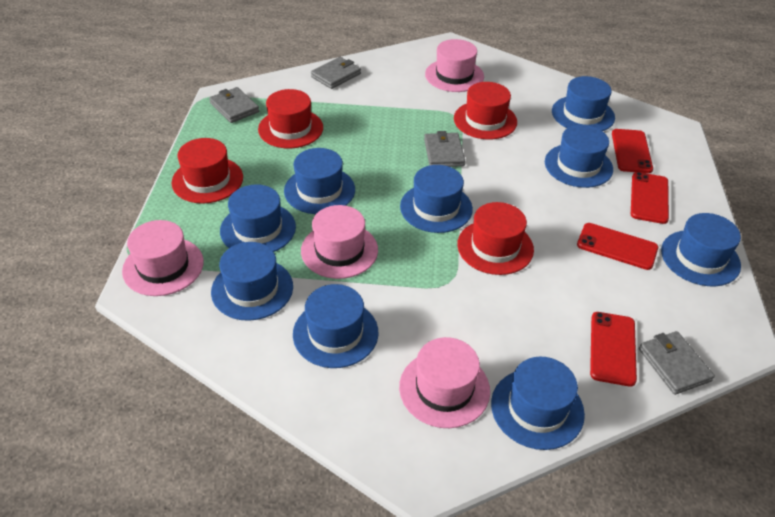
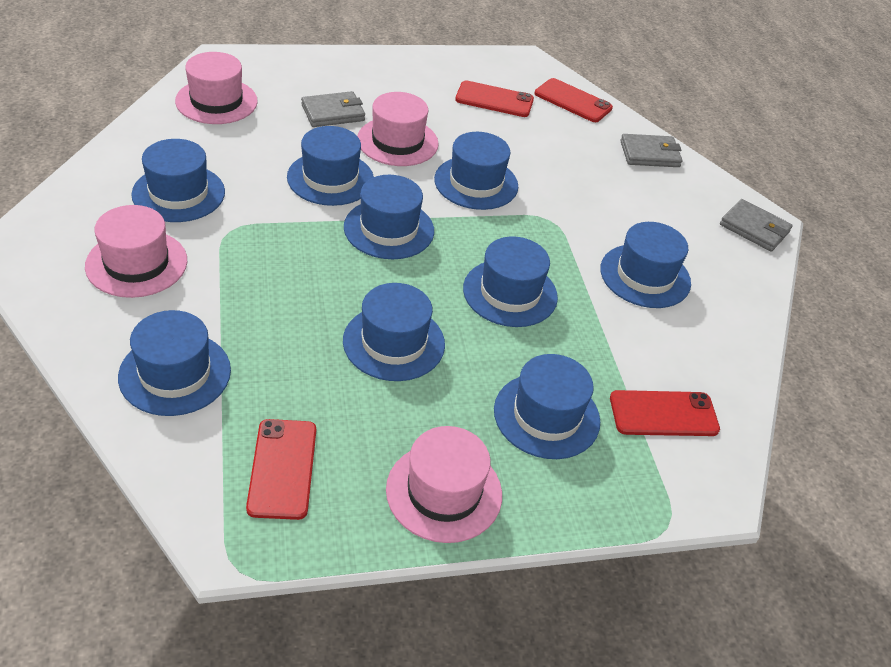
grey wallet: [209,87,259,123] [311,57,361,89] [424,131,465,167] [639,331,715,395] = 4 -> [301,91,365,127] [620,134,682,167] [720,199,793,252] = 3
red hat: [171,138,243,204] [258,89,323,148] [454,82,517,140] [457,202,534,275] = 4 -> none = 0

